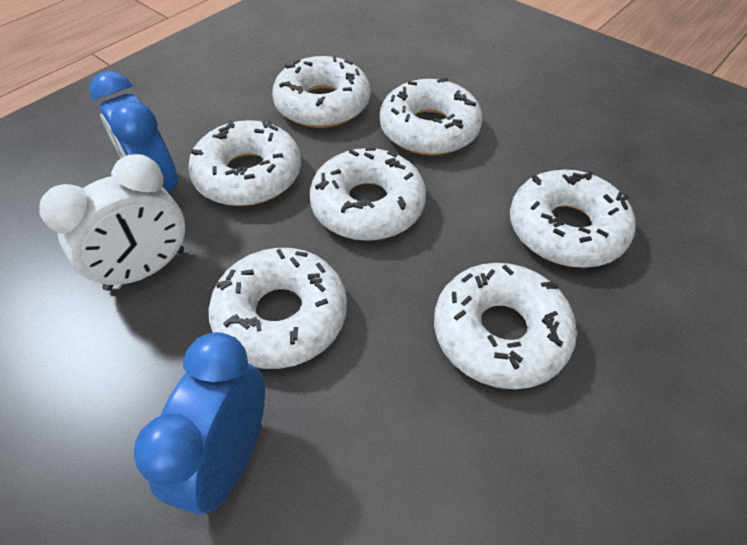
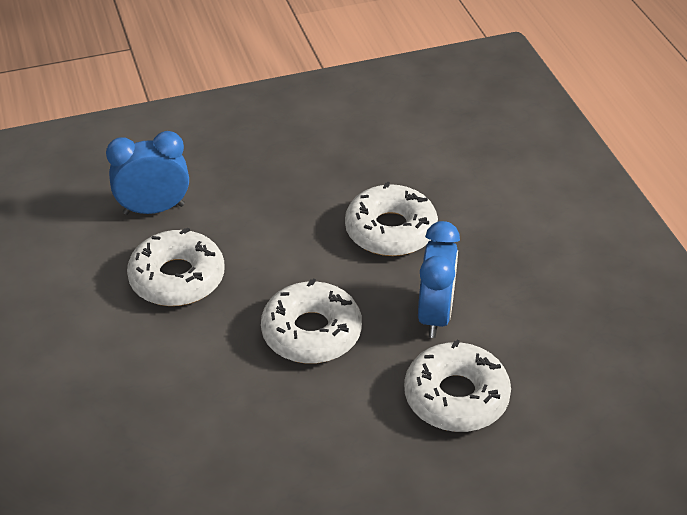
white clock: [39,154,185,291] = 1 -> none = 0
white donut: [188,120,301,206] [209,248,347,369] [272,56,370,128] [309,147,426,241] [380,77,482,155] [434,263,577,389] [510,170,635,268] = 7 -> [127,228,225,306] [261,279,362,364] [345,182,438,256] [404,340,511,432] = 4

